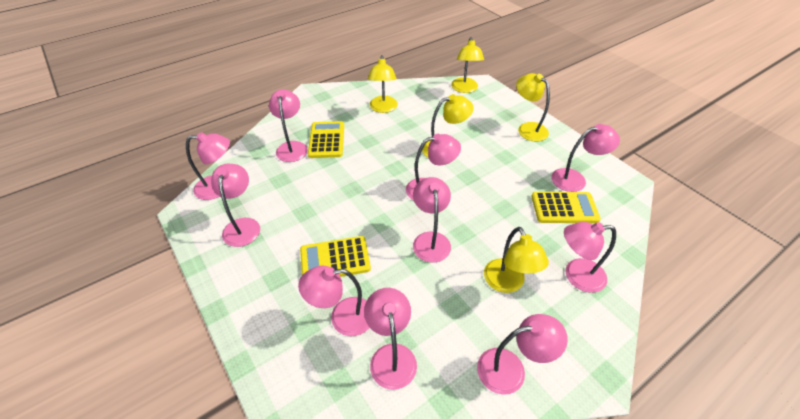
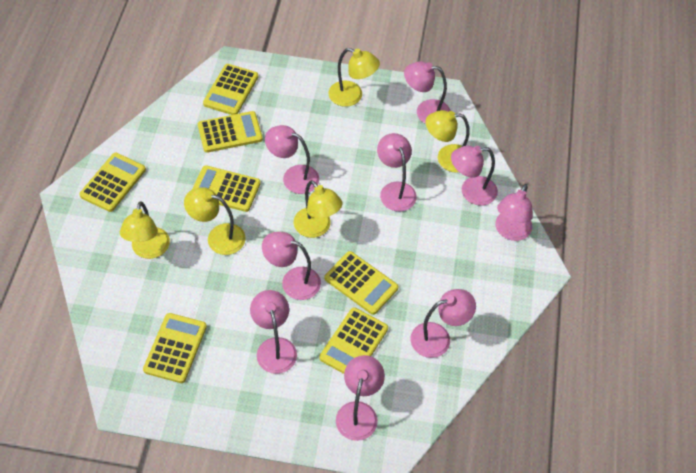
pink lamp: [186,132,230,200] [211,164,260,247] [269,89,308,162] [298,266,370,336] [364,288,417,390] [406,134,461,200] [413,177,451,263] [477,314,568,394] [551,124,620,192] [564,222,616,293] = 10 -> [250,290,297,374] [262,232,321,300] [265,125,319,194] [336,355,385,441] [377,133,417,211] [404,61,451,124] [410,289,476,358] [451,146,498,205] [495,184,533,241] = 9
yellow calculator: [300,236,371,277] [308,121,344,158] [531,192,601,223] = 3 -> [79,153,146,212] [143,313,207,383] [192,165,261,212] [198,111,263,153] [203,64,258,115] [319,307,388,374] [324,251,398,315] = 7

